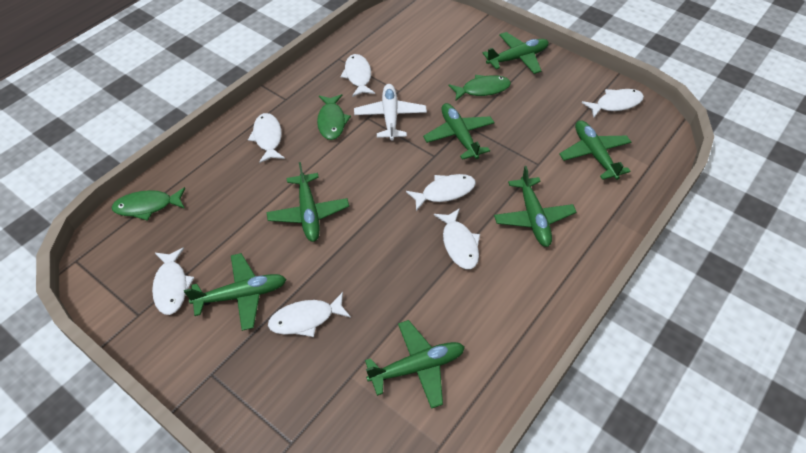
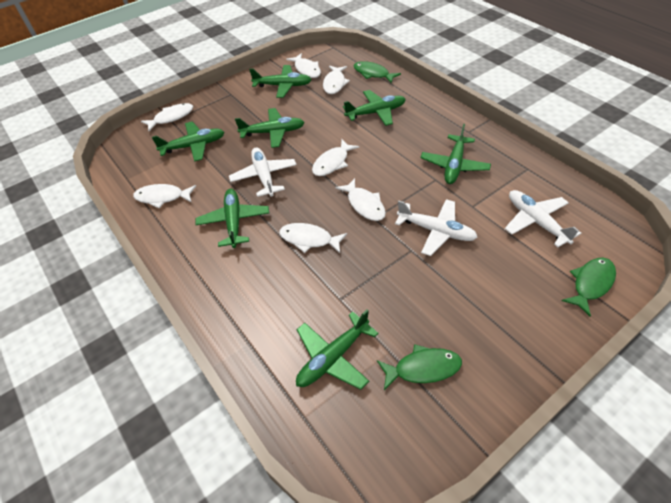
white plane: [354,84,427,141] = 1 -> [229,147,297,197] [395,199,478,256] [505,190,581,247] = 3

